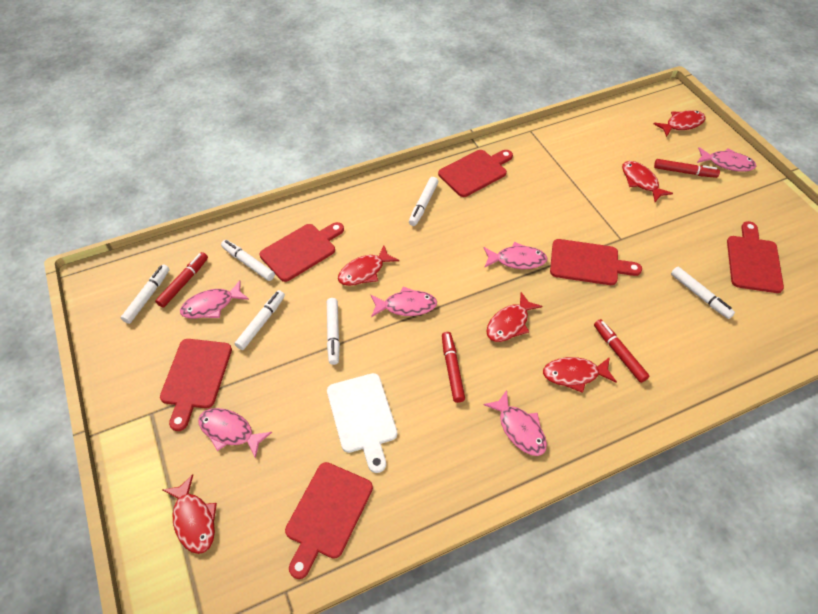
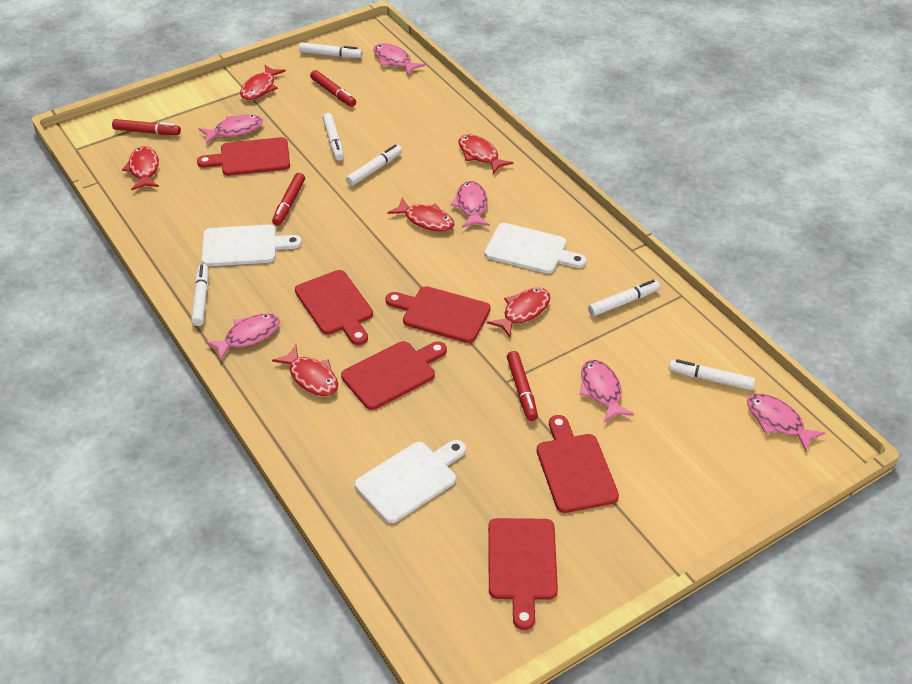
white cutting board: [327,373,397,473] = 1 -> [201,225,302,266] [355,440,466,523] [485,223,586,274] = 3

